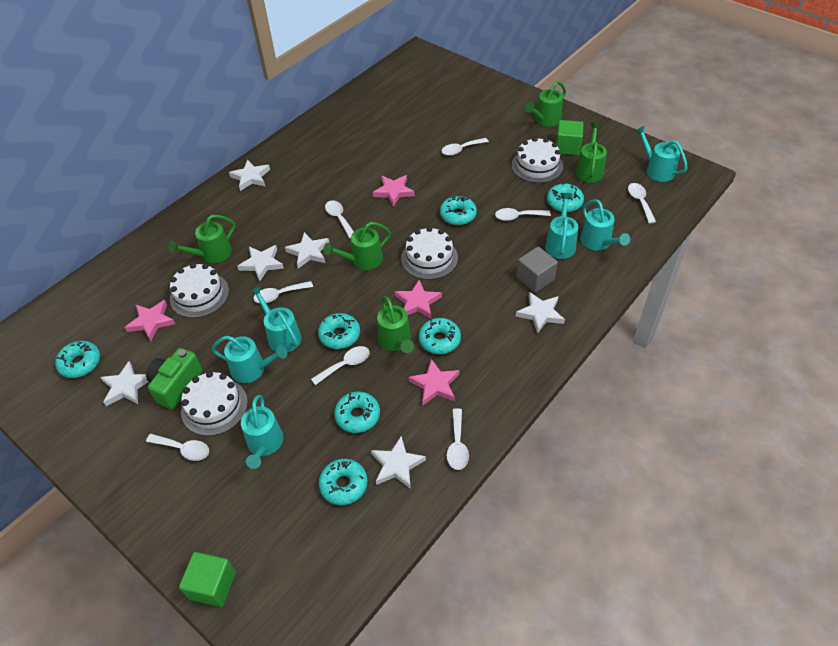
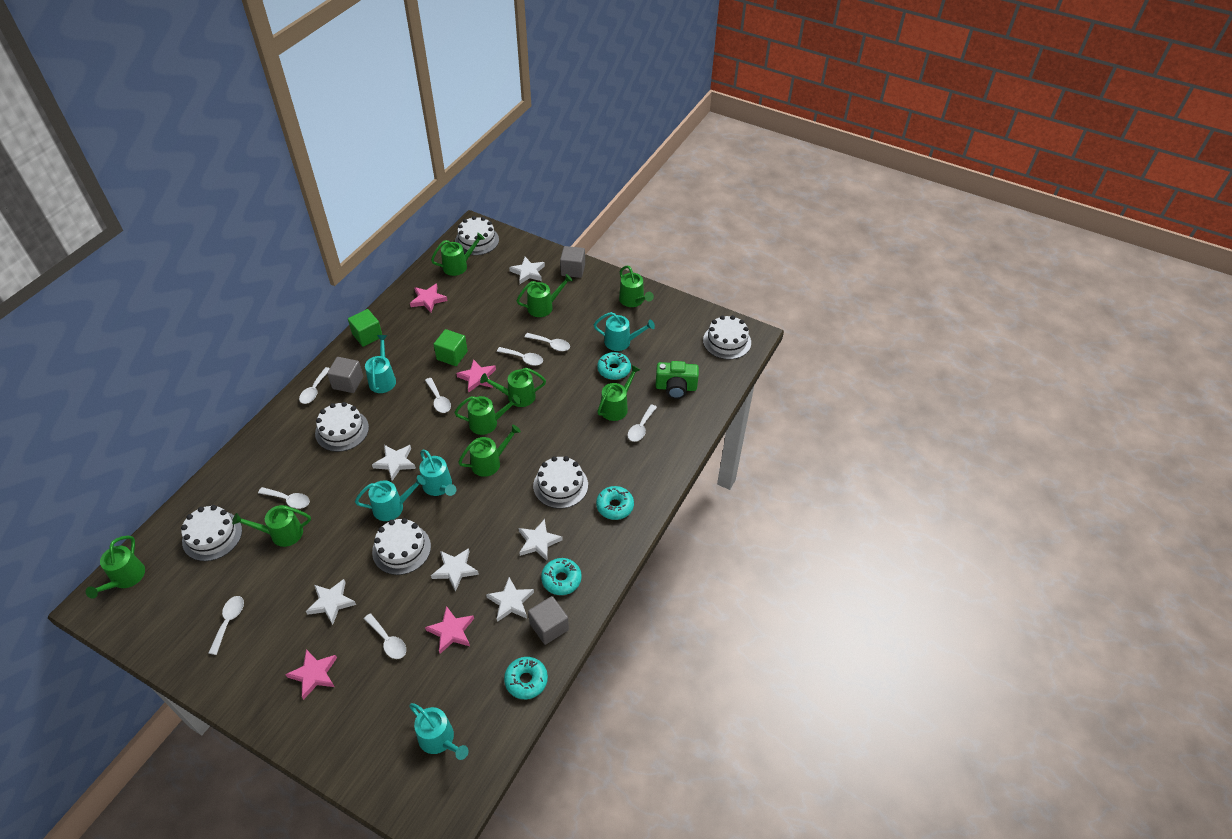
green watering can: [168,215,235,263] [323,222,391,270] [377,296,414,353] [525,81,566,126] [576,122,607,182] = 5 -> [86,536,145,599] [232,505,311,547] [431,233,485,276] [454,394,521,435] [458,425,521,477] [480,368,546,407] [517,274,573,317] [597,365,640,421] [619,266,654,307] = 9
grey cube: [516,247,558,293] = 1 -> [327,357,363,393] [528,596,569,645] [560,246,585,278] = 3
turquoise donut: [55,341,100,378] [318,313,360,349] [319,459,367,505] [334,392,380,433] [419,318,461,354] [440,196,477,225] [547,182,584,212] = 7 -> [504,657,548,699] [541,558,582,595] [596,486,634,520] [597,352,631,380] = 4
turquoise watering can: [211,336,288,383] [241,395,284,469] [250,286,301,352] [545,193,578,259] [580,199,630,251] [635,125,688,182] = 6 -> [355,475,426,521] [365,335,396,393] [409,703,469,760] [419,450,456,496] [594,312,655,351] = 5
white cake: [170,263,229,318] [181,371,248,436] [401,227,458,280] [512,137,563,183] = 4 -> [181,505,242,561] [315,402,369,452] [372,518,431,575] [455,216,499,255] [533,456,588,509] [703,315,751,360] = 6

